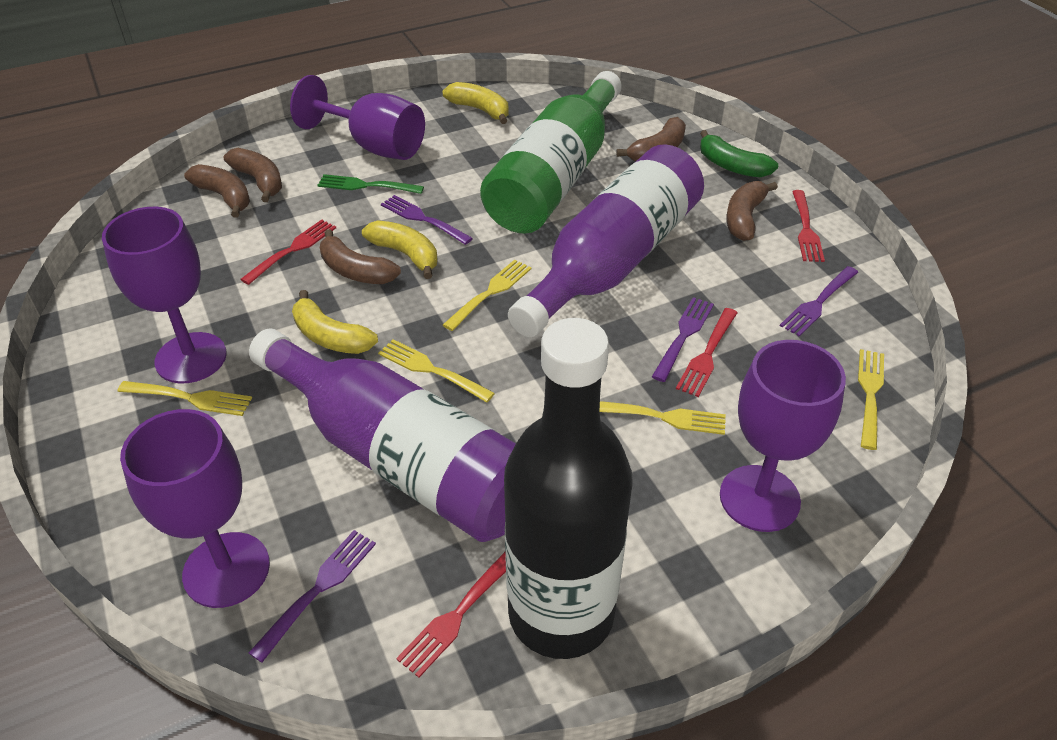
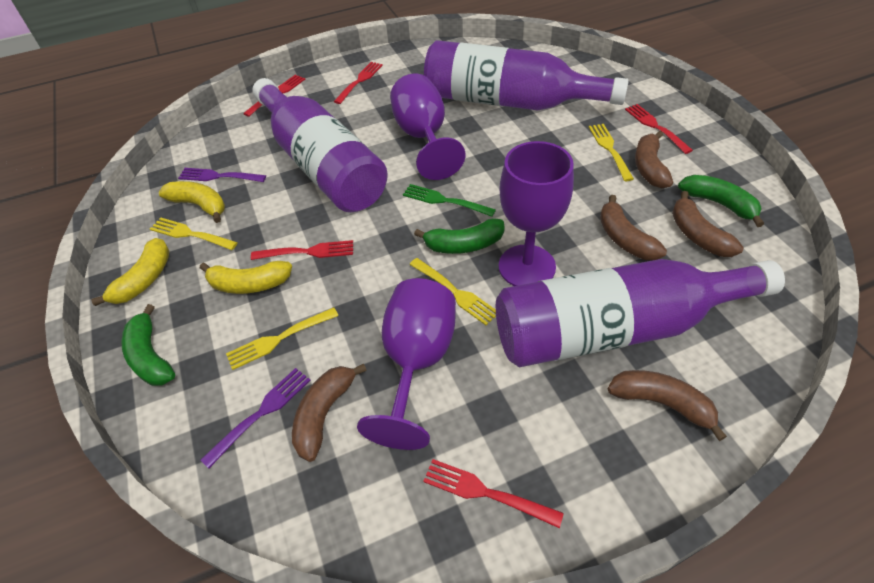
black bottle: [504,318,633,659] = 1 -> none = 0
green banana: [700,130,778,178] = 1 -> [121,304,175,386] [414,218,505,254] [678,175,764,227] = 3
green bottle: [480,71,622,234] = 1 -> none = 0
purple bottle: [249,328,516,542] [508,144,704,337] = 2 -> [252,78,388,212] [424,40,629,110] [496,259,785,367] = 3
purple fork: [249,530,376,663] [381,195,473,245] [652,297,714,382] [780,266,858,336] = 4 -> [178,168,266,182] [201,368,311,468] = 2
purple goblet: [102,207,227,384] [120,409,270,608] [290,75,425,160] [720,340,846,532] = 4 -> [357,278,456,450] [390,74,465,180] [499,141,574,286] = 3
red fork: [240,220,336,285] [396,552,506,678] [676,308,738,397] [792,190,825,262] = 4 -> [243,75,305,117] [251,240,353,260] [334,62,383,104] [423,459,564,528] [625,104,693,154] = 5
yellow fork: [117,381,252,416] [378,339,495,402] [443,260,531,331] [600,401,726,435] [858,349,884,450] = 5 -> [150,218,238,250] [226,307,338,370] [409,258,496,325] [589,124,634,181] = 4

